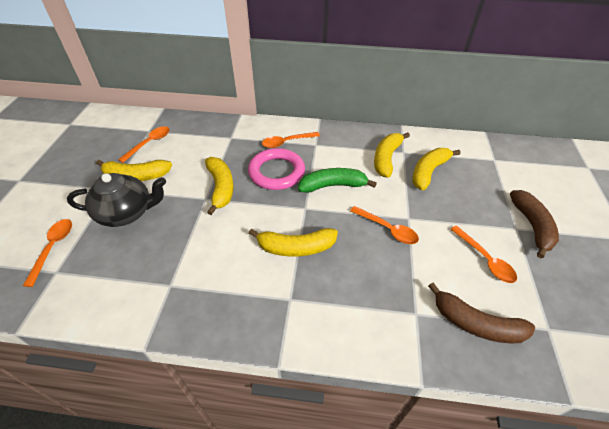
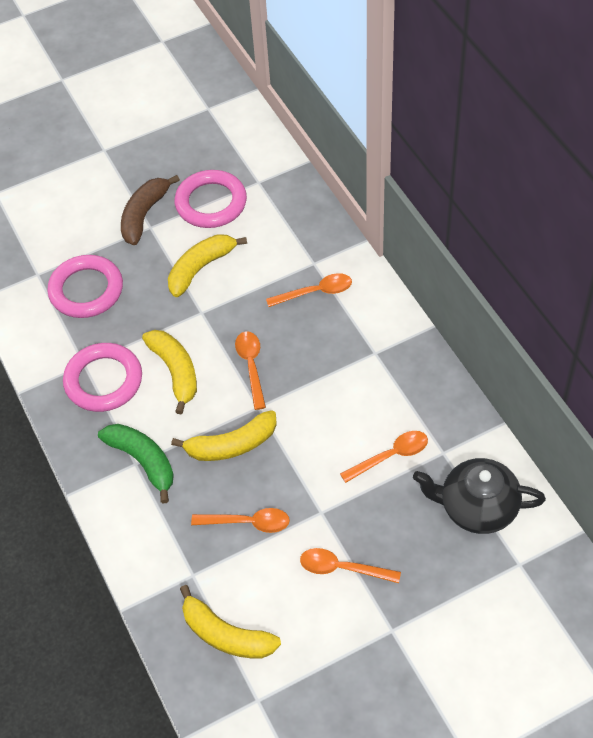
brown banana: [428,283,535,343] [510,190,559,258] = 2 -> [121,175,180,245] = 1
pink ring: [248,148,305,190] = 1 -> [47,255,123,318] [63,343,142,412] [175,170,247,228] = 3
yellow banana: [96,160,172,181] [205,157,234,215] [248,228,338,257] [374,133,410,178] [412,148,461,190] = 5 -> [142,330,197,414] [168,234,247,297] [171,410,277,461] [180,585,281,659] = 4

